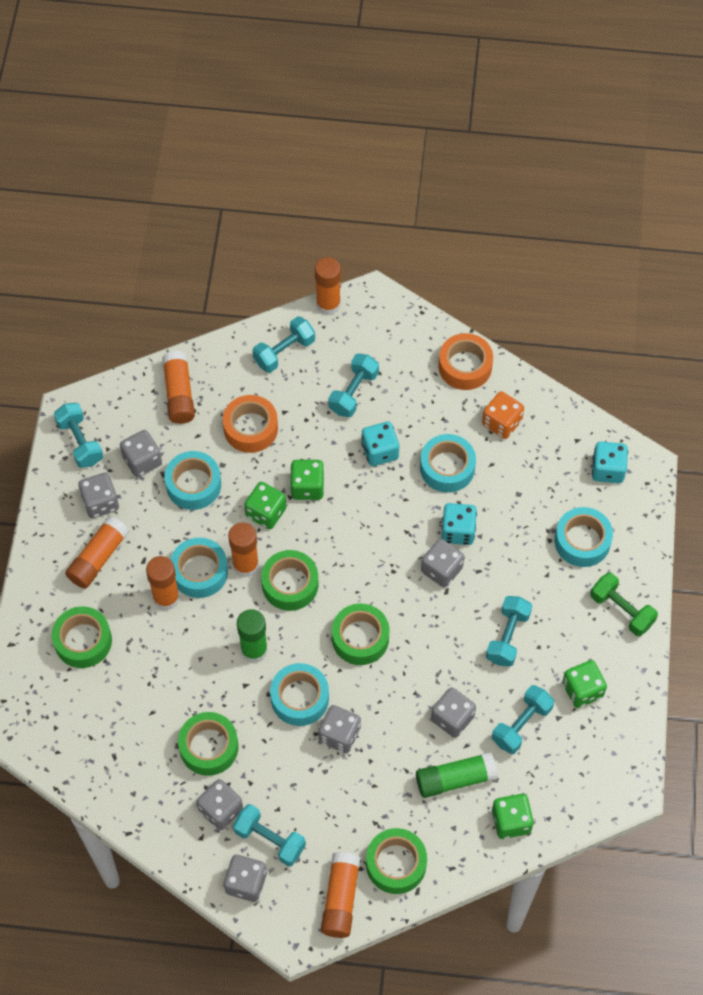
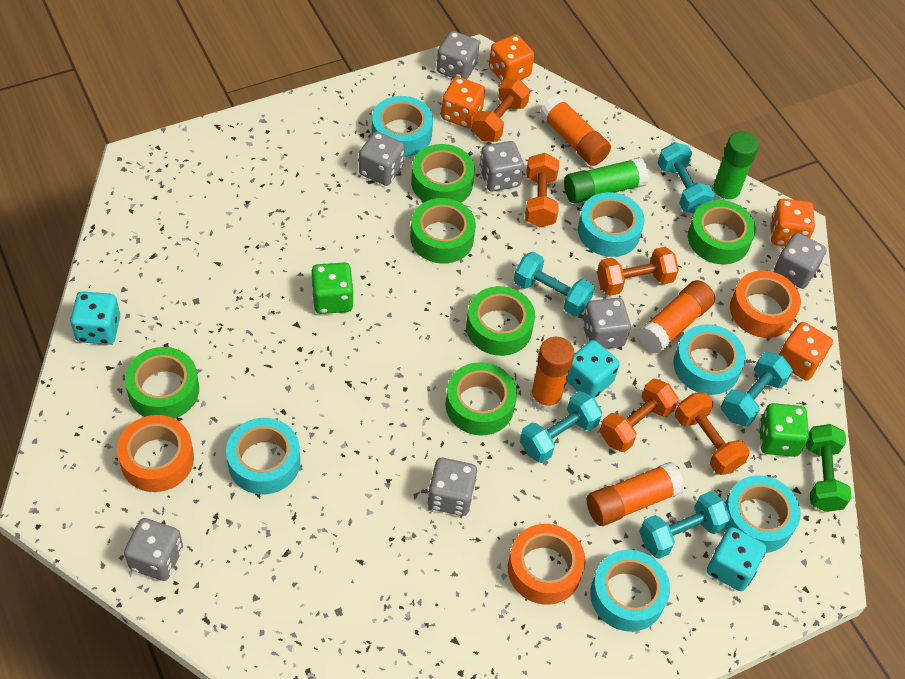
green dice: [244,482,286,529] [290,460,324,500] [492,794,534,839] [562,660,607,708] = 4 -> [312,262,354,314] [759,403,809,457] = 2
green tape: [52,606,112,668] [178,712,238,776] [261,550,318,611] [332,603,390,665] [366,828,427,894] = 5 -> [125,347,199,419] [410,198,476,264] [411,144,475,203] [445,362,517,436] [466,286,535,356] [688,200,756,264] = 6
orange dice: [482,391,524,439] = 1 -> [441,77,485,129] [489,34,534,82] [770,199,815,246] [779,322,833,381] = 4
orange dumbbell: none = 0 -> [472,79,530,142] [525,153,559,227] [597,247,679,296] [600,378,678,452] [675,392,750,475] = 5
orange glue stick: [65,516,129,589] [146,556,180,611] [162,351,195,424] [228,522,259,577] [315,257,341,315] [321,852,361,938] = 6 -> [530,337,575,412] [540,95,611,166] [586,462,685,526] [638,280,715,353] = 4
orange tape: [223,395,278,453] [439,333,493,390] = 2 -> [117,415,194,492] [508,524,586,605] [730,270,801,338] = 3
turquoise dumbbell: [54,403,103,468] [233,804,306,866] [253,316,315,373] [328,354,379,417] [486,596,532,667] [492,685,554,754] = 6 -> [514,252,594,316] [520,391,602,463] [639,491,730,559] [658,142,715,214] [721,352,793,427] = 5
turquoise tape: [164,451,221,510] [171,538,228,598] [270,663,329,726] [420,434,476,493] [555,507,613,567] = 5 -> [226,418,300,494] [372,96,433,157] [578,192,645,257] [590,550,670,632] [673,324,746,395] [725,475,801,553] = 6

